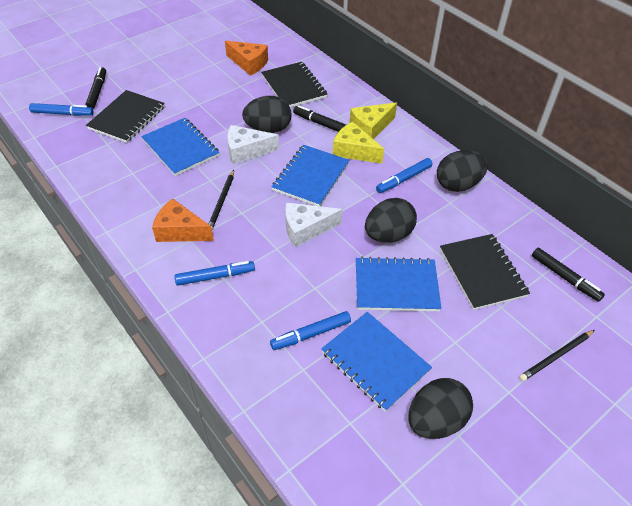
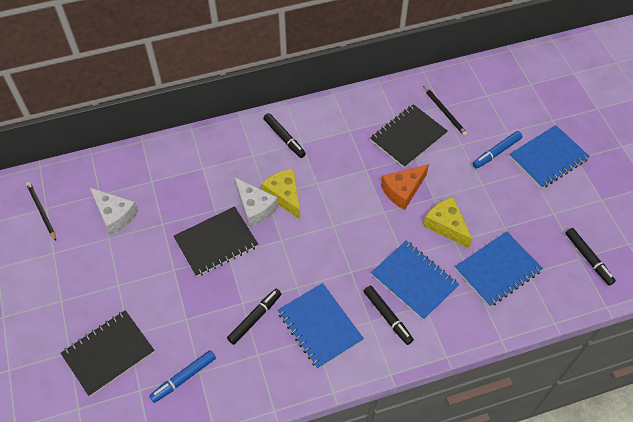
black egg: [242,96,291,133] [365,198,417,243] [408,378,473,439] [437,150,488,192] = 4 -> none = 0
black marker: [86,67,106,109] [293,105,346,132] [532,248,605,302] = 3 -> [227,289,281,345] [263,113,306,158] [364,285,414,345] [565,228,616,286] = 4
blue marker: [29,103,93,116] [174,261,255,286] [270,311,351,350] [376,158,433,193] = 4 -> [149,350,216,403] [473,131,522,169] = 2
orange cheese: [152,198,214,242] [225,41,268,76] = 2 -> [381,164,429,210] = 1

